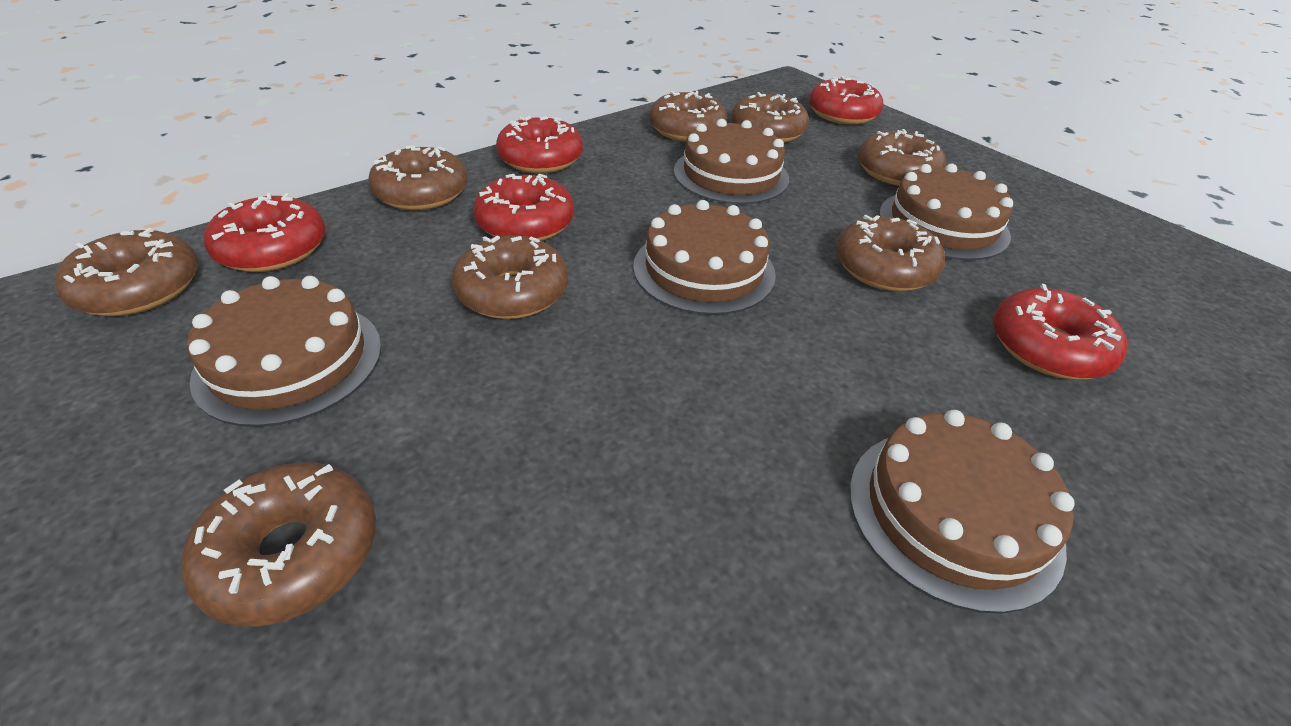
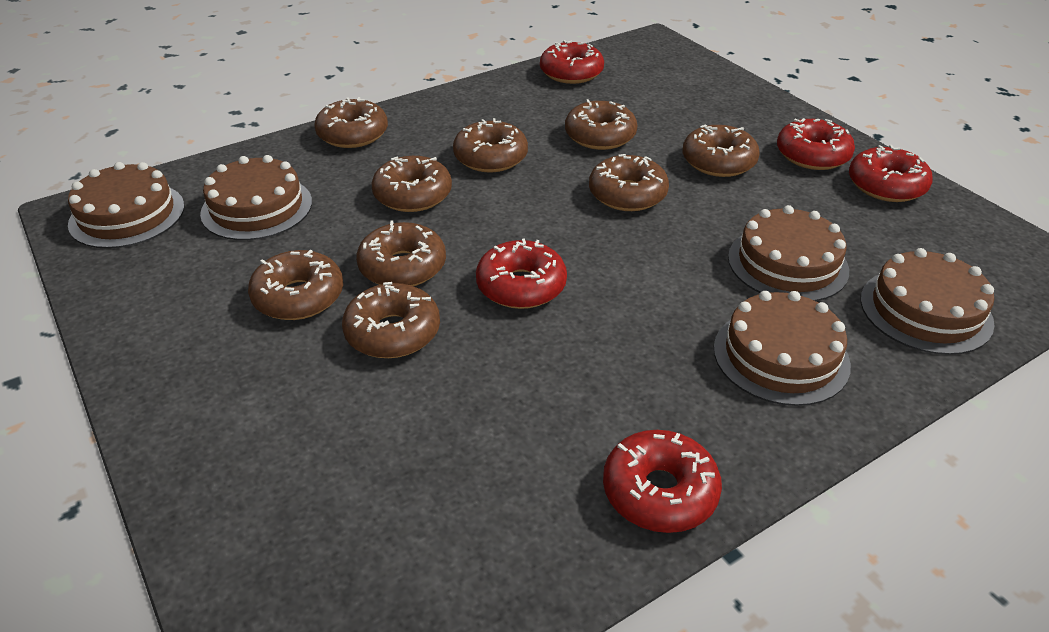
brown donut: [54,228,198,316] [182,462,376,627] [368,145,468,210] [451,235,568,319] [649,91,727,142] [731,92,809,143] [836,215,945,292] [858,129,946,186] = 8 -> [248,250,343,320] [314,97,388,148] [342,282,440,358] [356,221,446,286] [371,156,452,212] [453,118,528,172] [565,99,637,150] [589,154,669,211] [682,124,760,177] = 9

